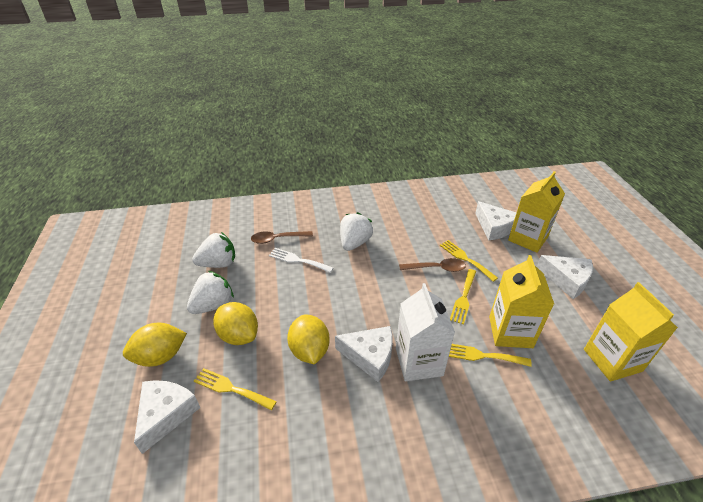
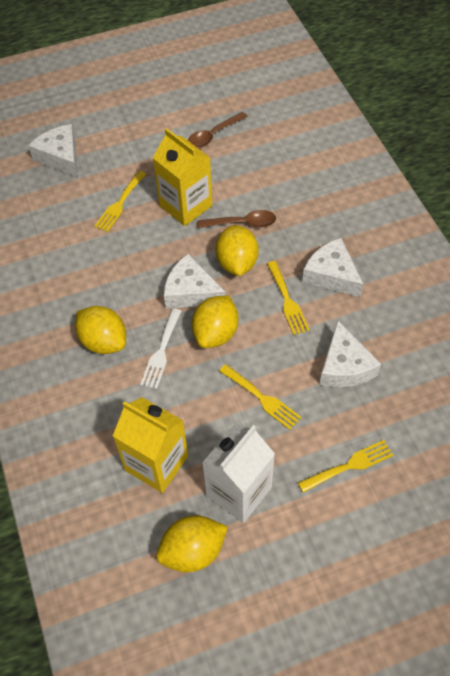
white strawberry: [187,271,234,314] [192,232,235,268] [340,212,373,251] = 3 -> none = 0
yellow carton: [489,255,554,348] [508,171,565,253] [584,282,678,382] = 3 -> [113,397,188,493] [153,128,212,226] = 2
yellow lemon: [123,323,187,367] [213,302,258,345] [287,315,330,364] = 3 -> [75,306,126,354] [156,515,228,572] [192,296,238,348] [216,225,259,276] = 4

